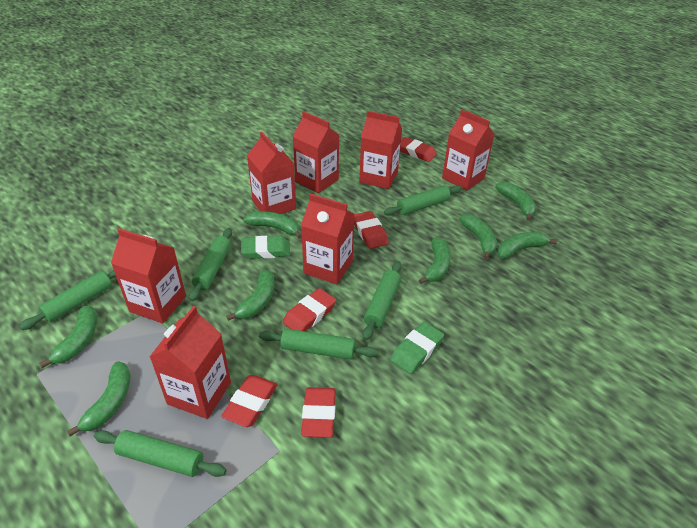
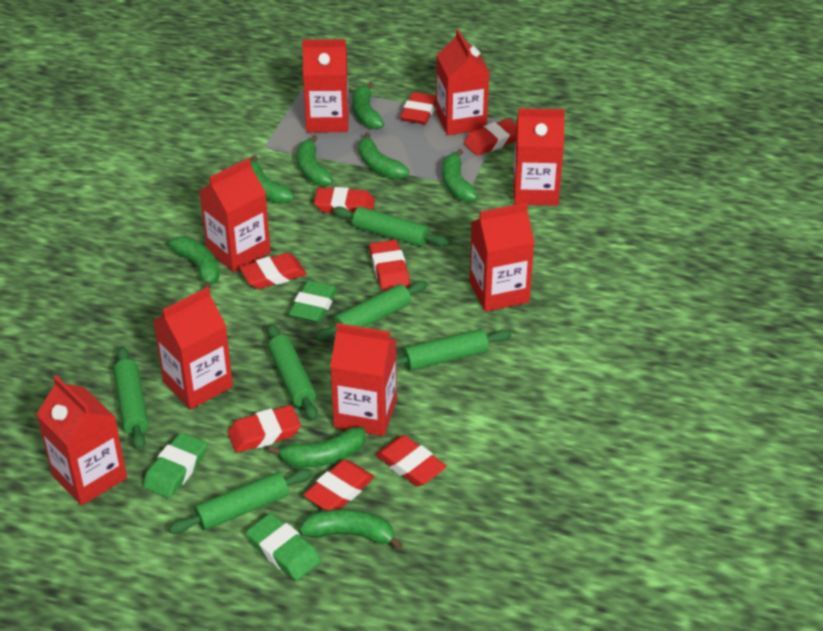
green eraser: [241,236,290,259] [390,322,444,374] = 2 -> [143,432,207,498] [246,513,321,581] [289,280,338,323] = 3
red carton: [111,228,186,323] [149,306,231,419] [247,132,296,214] [293,111,339,193] [301,194,354,284] [359,111,402,189] [442,109,494,191] = 7 -> [36,376,127,506] [153,287,233,409] [199,158,271,272] [302,39,349,133] [330,323,397,436] [436,29,489,135] [469,203,534,312] [513,108,565,206] = 8
red eraser: [221,375,277,427] [283,288,336,331] [301,387,336,438] [354,211,389,249] [400,137,437,162] = 5 -> [227,405,301,453] [239,253,306,289] [304,459,374,510] [314,187,375,213] [369,240,410,291] [375,435,447,486] [400,92,436,124] [464,119,516,156] = 8

